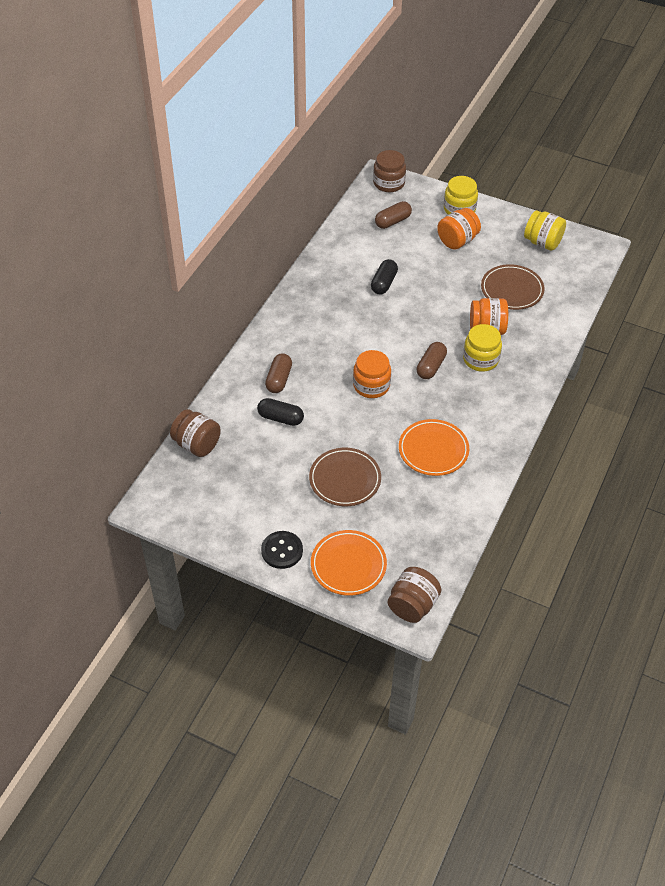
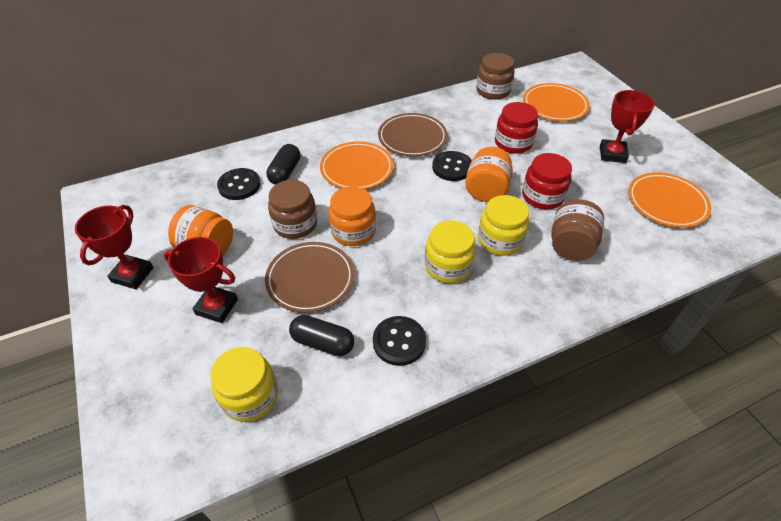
black button: [261,531,303,569] = 1 -> [217,168,261,200] [373,316,426,366] [432,151,472,181] = 3
brown capsule: [265,353,292,393] [375,201,412,229] [417,342,447,379] = 3 -> none = 0
orange plate: [311,530,387,596] [399,419,469,476] = 2 -> [320,141,394,190] [523,83,590,121] [628,172,711,228] = 3
red jar: none = 0 -> [495,102,538,154] [522,153,572,209] = 2
red trophy: none = 0 -> [75,205,154,289] [164,237,238,323] [600,90,655,163] = 3

